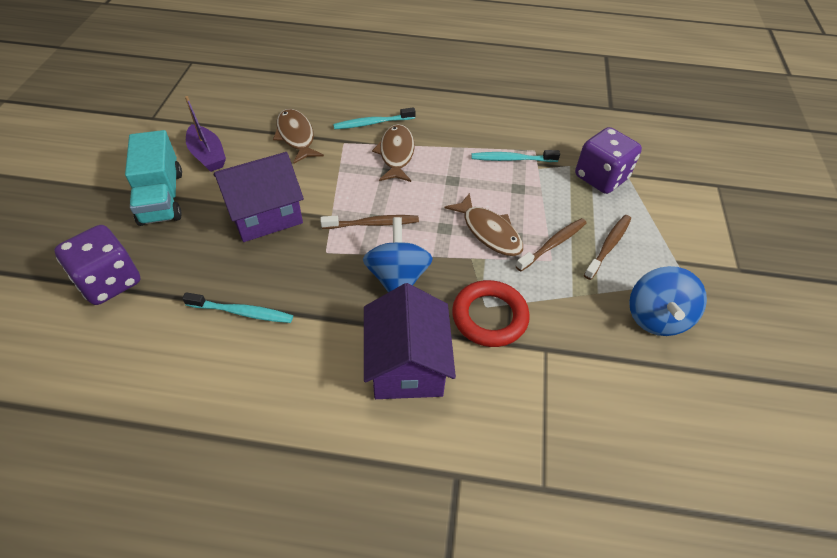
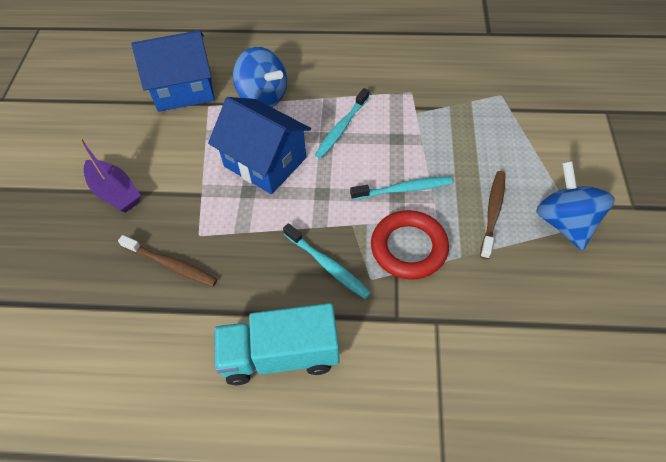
blue house: none = 0 -> [131,30,215,112] [208,97,311,194] = 2
brown fish: [273,109,324,164] [372,124,415,182] [444,193,523,256] = 3 -> none = 0
brown toothbrush: [320,215,419,229] [516,218,587,271] [584,215,631,280] = 3 -> [118,235,217,287] [480,171,505,259] = 2
purple dice: [54,225,141,305] [575,127,642,194] = 2 -> none = 0
purple house: [213,152,304,242] [364,283,456,399] = 2 -> none = 0

